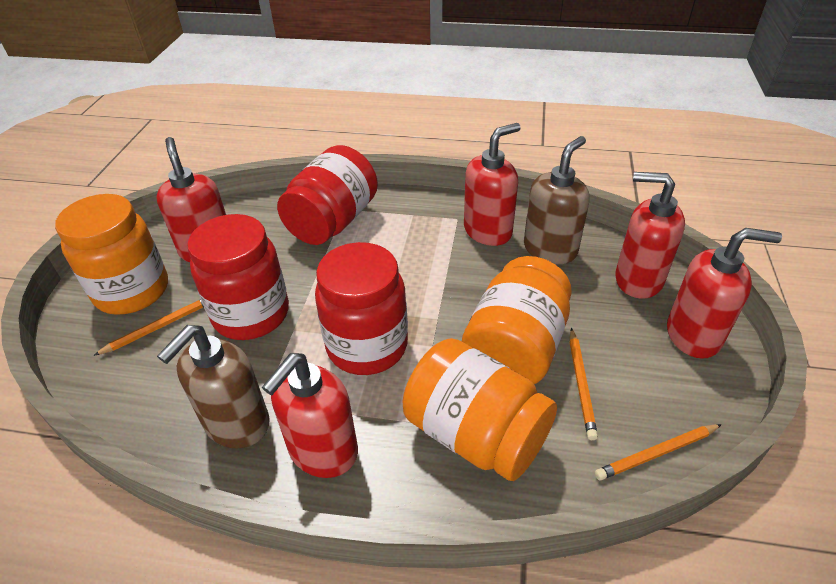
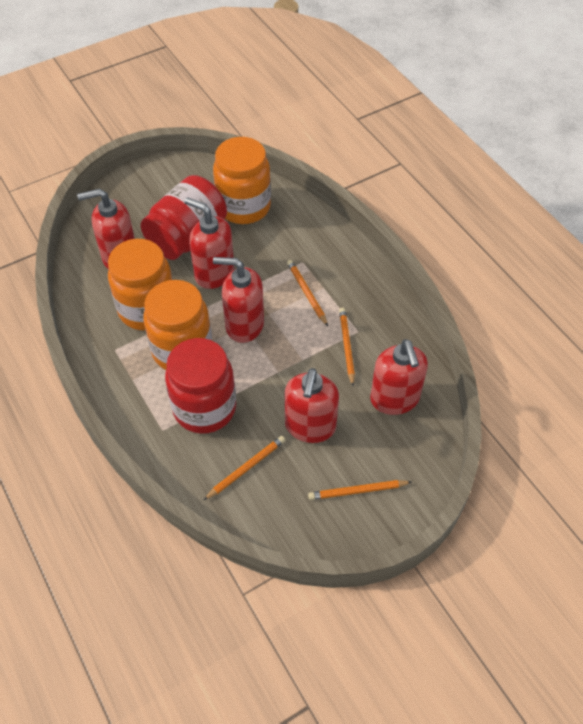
brown soap dispenser: [157,325,270,449] [524,136,590,264] = 2 -> none = 0
orange pencil: [93,299,204,356] [570,328,598,440] [595,424,722,481] = 3 -> [204,436,285,500] [287,260,328,326] [308,480,412,500] [339,308,355,386] = 4
red jar: [187,214,289,340] [277,145,378,245] [315,242,408,375] = 3 -> [141,175,227,260] [165,338,236,434] = 2

